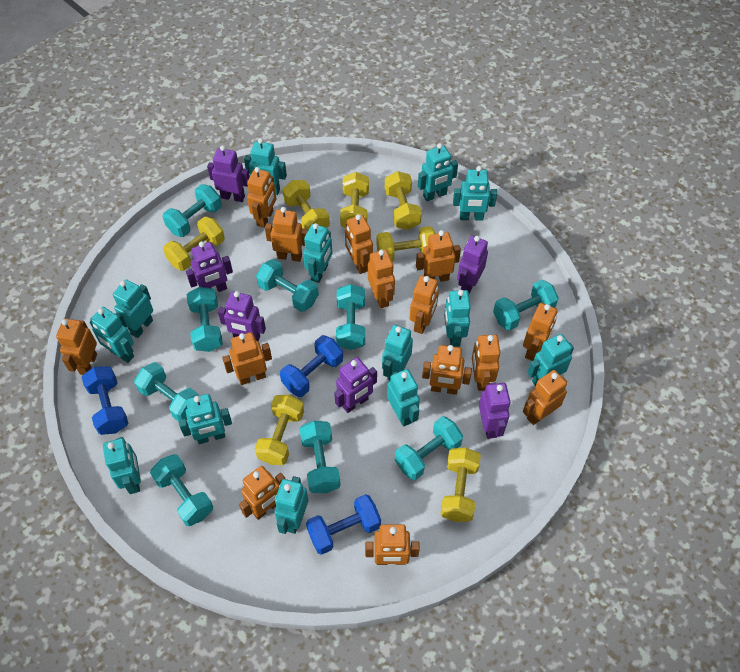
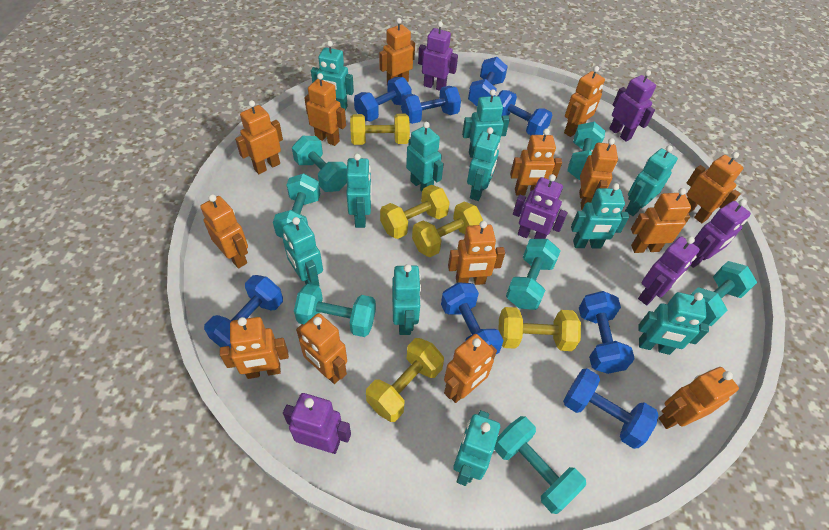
blue dumbbell: [82,366,129,435] [280,335,343,397] [306,494,381,555] = 3 -> [204,275,283,349] [354,77,412,121] [401,86,461,124] [441,282,503,354] [468,57,508,106] [498,90,552,135] [563,368,658,449] [579,291,635,374] = 8
turquoise dumbbell: [134,362,199,422] [150,454,213,526] [163,184,222,237] [187,287,223,352] [256,259,319,312] [299,421,341,493] [336,284,365,350] [395,416,463,480] [493,280,559,331] = 9 -> [273,173,320,238] [292,136,347,192] [294,284,376,337] [494,416,586,514] [506,239,560,310] [567,122,605,180] [690,261,757,326] = 7
turquoise robot: [90,307,134,363] [103,437,141,494] [113,280,153,338] [179,394,232,444] [244,138,287,195] [274,476,308,534] [303,223,332,283] [382,325,413,381] [387,369,420,427] [418,143,458,201] [444,290,471,347] [453,166,497,221] [527,334,574,386] = 13 -> [282,217,323,286] [311,41,354,111] [346,154,372,228] [392,264,421,335] [406,122,444,192] [453,410,500,486] [462,89,510,158] [467,127,500,201] [571,183,629,249] [625,145,678,216] [638,292,709,355] = 11
yellow dumbbell: [163,217,225,271] [255,395,304,465] [282,180,330,229] [340,172,369,228] [376,226,436,262] [385,171,422,230] [440,447,481,522] = 7 -> [350,114,410,145] [366,338,444,422] [380,185,450,239] [412,202,483,257] [498,307,581,351] = 5

